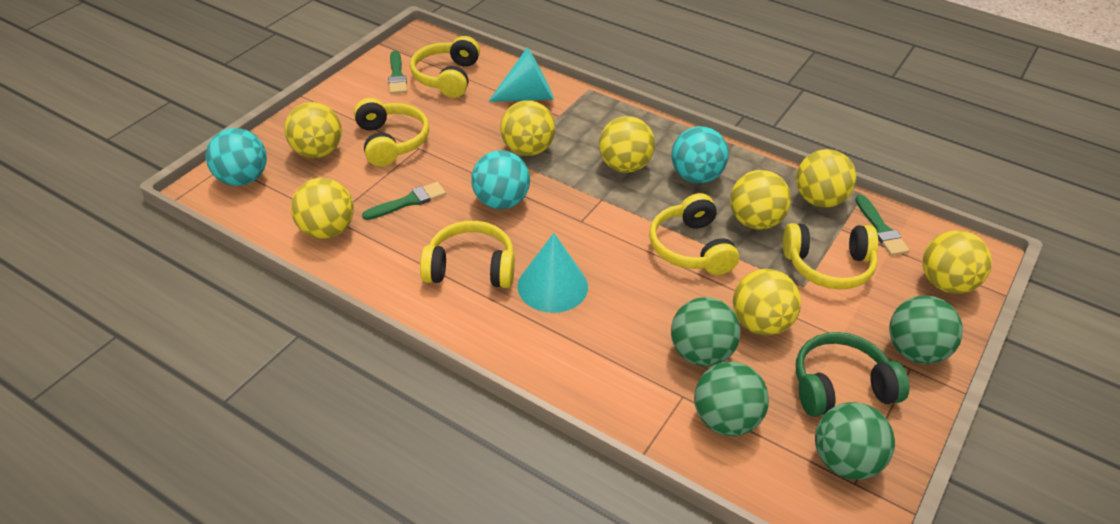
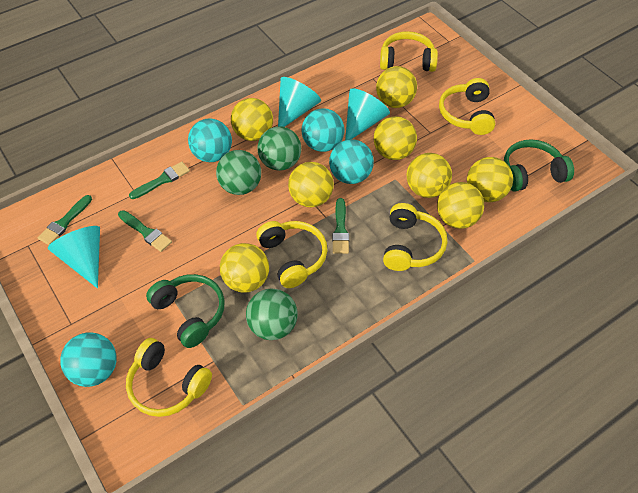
green ball: [671,297,740,366] [694,362,769,436] [815,402,895,479] [889,296,963,364] = 4 -> [216,150,261,195] [246,289,298,340] [257,126,301,171] = 3
green brush: [362,182,446,220] [388,51,407,94] [855,195,910,256] = 3 -> [38,195,92,245] [118,210,172,252] [129,162,190,199] [332,198,349,254] = 4
green headphones: [796,332,910,417] = 1 -> [146,274,225,348] [504,139,574,192] = 2
turquoise ball: [206,128,267,186] [471,150,530,209] [671,126,729,183] = 3 -> [60,332,117,387] [188,119,232,162] [302,108,344,152] [329,139,374,184] = 4
turquoise cone: [488,48,554,102] [517,233,588,313] = 2 -> [48,226,100,288] [278,77,321,127] [345,88,390,140] = 3

